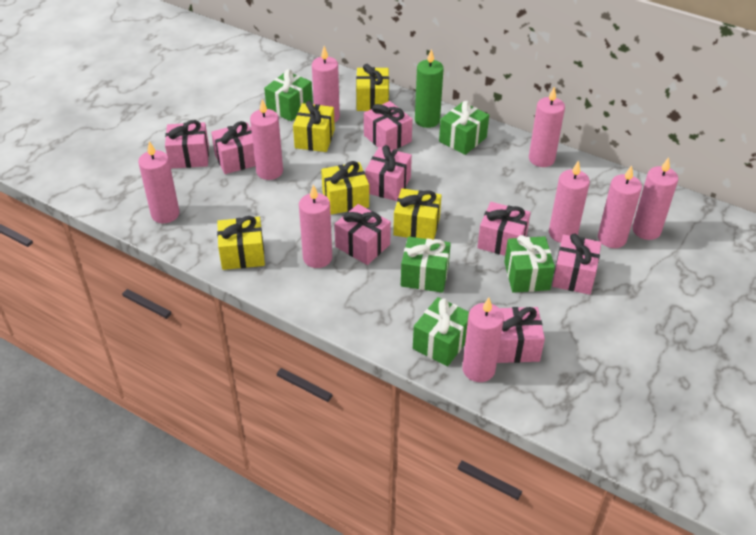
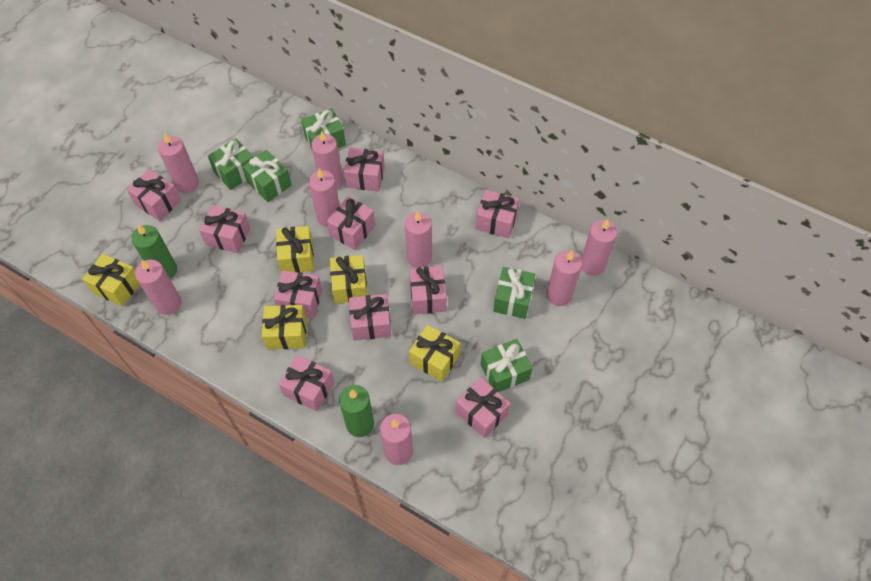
green candle: [415,49,444,128] = 1 -> [131,224,177,279] [339,385,374,437] = 2
pink candle: [138,141,180,223] [250,99,283,180] [299,185,332,268] [312,46,340,123] [462,297,504,382] [529,87,565,167] [549,160,590,243] [598,165,642,248] [632,157,678,240] = 9 -> [135,260,182,315] [158,133,199,193] [309,168,340,227] [311,131,343,189] [380,414,413,465] [405,211,432,268] [547,251,582,306] [581,219,617,276] = 8
pink gift: [165,120,209,169] [211,121,255,174] [334,204,391,265] [364,101,413,150] [365,145,412,201] [477,202,531,256] [497,307,545,363] [552,233,601,295] = 8 -> [127,169,181,221] [199,205,250,253] [274,270,322,318] [279,355,334,411] [327,196,375,250] [344,148,385,192] [349,294,391,341] [409,266,447,315] [456,377,510,438] [475,190,520,239] = 10

